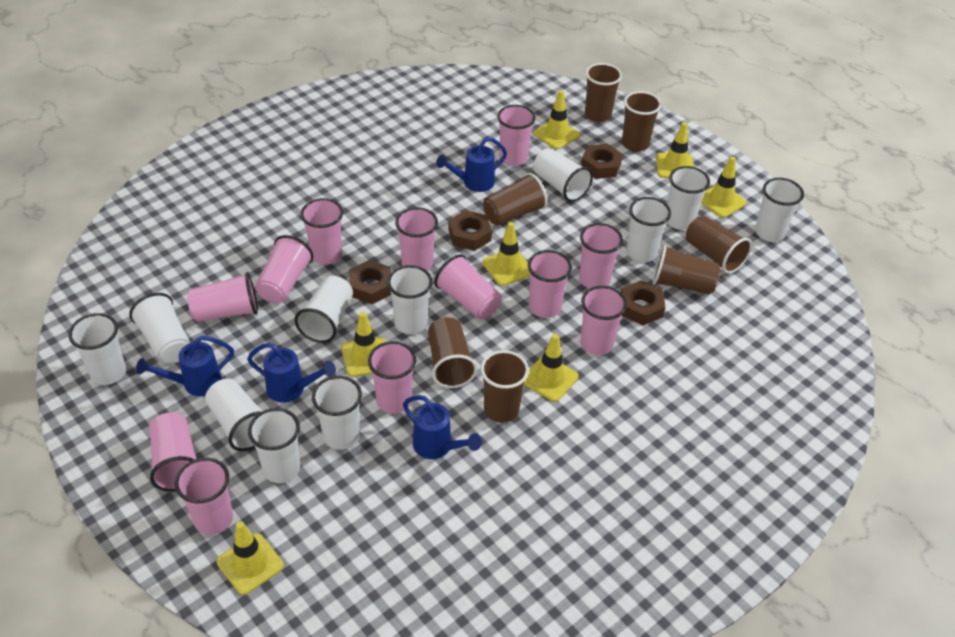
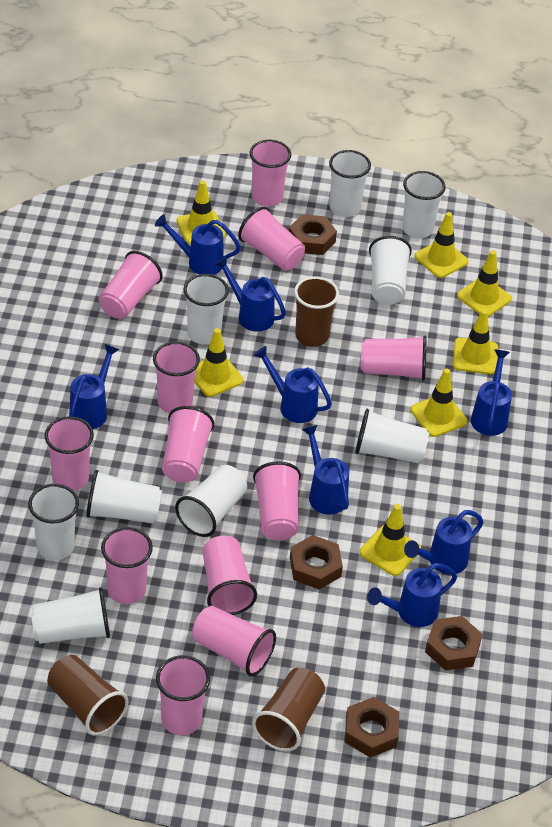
blue watering can: [136,336,234,396] [247,342,336,403] [403,395,482,459] [436,137,507,192] = 4 -> [69,344,120,429] [155,214,241,275] [214,256,286,332] [253,346,332,423] [302,425,349,515] [367,563,457,627] [404,510,484,574] [471,349,512,436] = 8
brown cup: [428,317,477,388] [481,350,529,423] [483,173,548,226] [585,63,622,122] [622,91,662,152] [653,244,721,295] [686,216,752,274] = 7 -> [47,655,128,736] [252,668,325,751] [294,276,339,347] = 3
white cup: [69,313,126,385] [129,293,190,363] [205,378,262,451] [248,408,300,483] [294,276,353,343] [312,376,362,450] [387,265,433,334] [533,148,593,202] [626,197,671,262] [667,166,710,230] [755,178,804,242] = 11 -> [28,484,79,560] [31,587,110,644] [86,470,162,523] [175,465,247,537] [183,274,229,344] [329,150,371,217] [355,409,429,464] [369,236,412,305] [402,171,446,238] = 9

